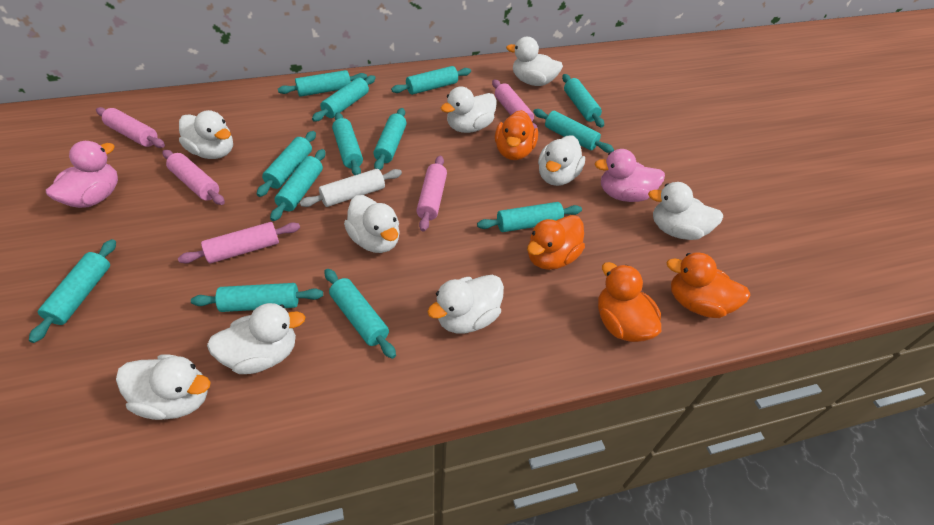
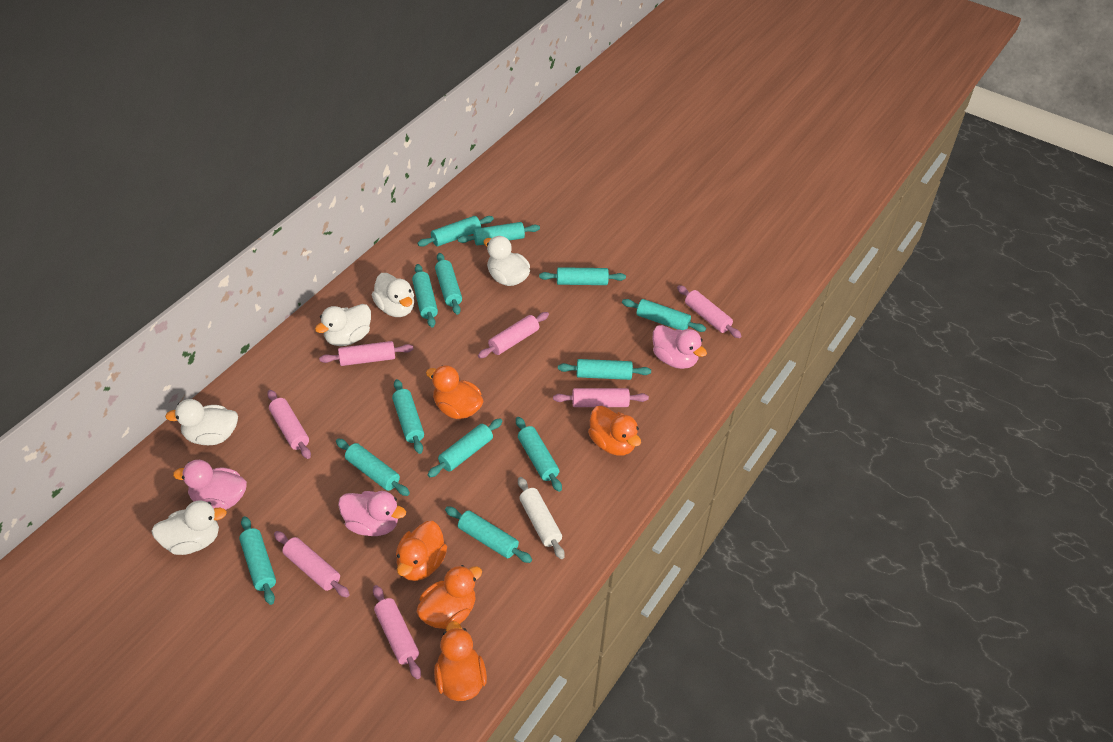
orange duck: [495,110,538,160] [527,215,585,270] [598,262,661,342] [666,252,750,318] = 4 -> [396,521,447,581] [417,565,482,629] [426,365,483,419] [434,621,487,701] [588,406,641,455] = 5
pink duck: [46,141,118,208] [595,149,665,202] = 2 -> [173,460,247,510] [338,491,406,536] [652,325,707,369] = 3
pink rolling pin: [96,107,165,148] [163,150,225,205] [178,222,300,263] [416,156,447,232] [492,79,538,129] = 5 -> [267,390,311,459] [274,531,350,598] [319,341,413,366] [373,585,421,679] [478,312,549,358] [553,388,649,407] [677,285,741,338] = 7
white duck: [116,355,211,420] [179,110,233,159] [207,303,305,374] [344,195,400,253] [427,275,504,333] [441,87,497,133] [506,37,563,86] [538,135,585,186] [648,182,723,240] = 9 -> [151,500,227,555] [165,399,238,445] [315,304,371,346] [372,273,414,317] [484,236,530,286] = 5

